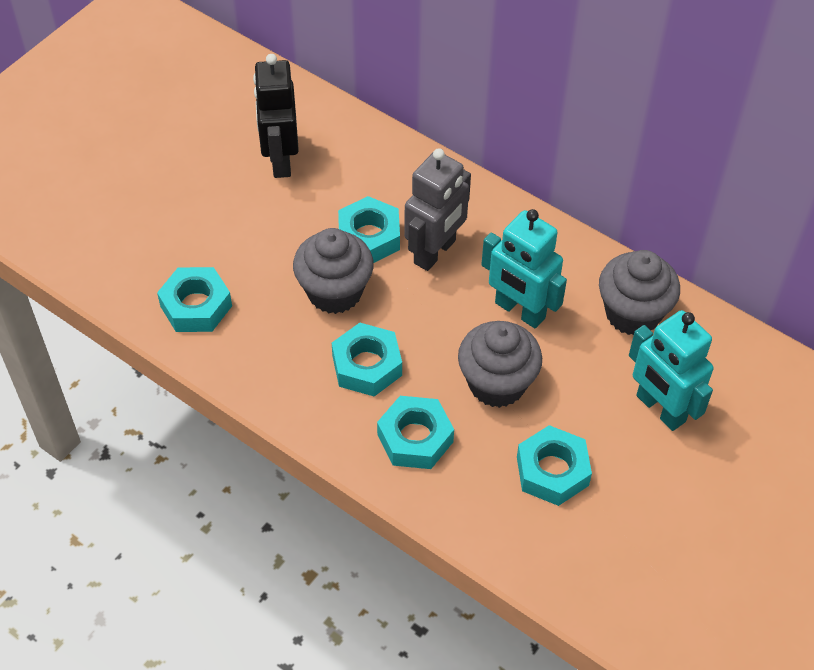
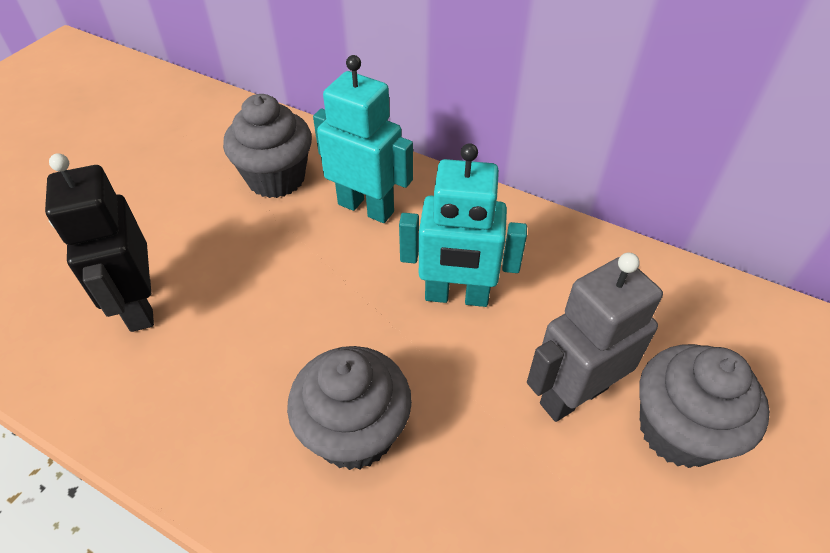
turquoise nut: [157,267,232,332] [332,323,402,396] [338,196,400,263] [377,396,454,469] [517,425,592,506] = 5 -> none = 0

